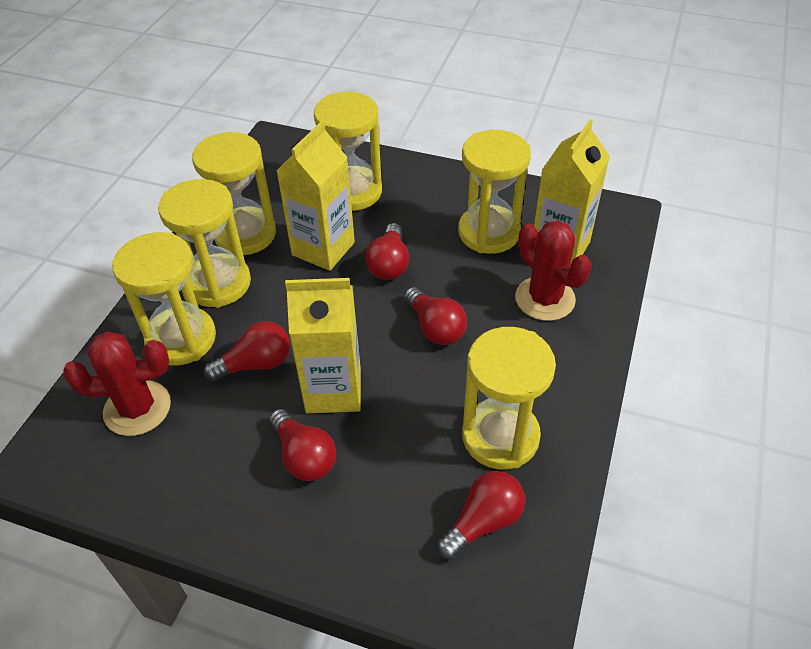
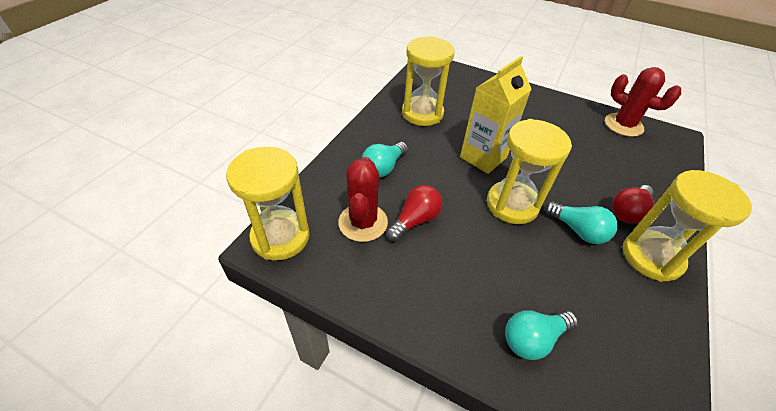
red light bulb: [203,321,290,381] [269,409,336,481] [365,223,409,280] [404,287,467,345] [436,471,525,560] = 5 -> [386,185,443,241] [612,185,654,224] = 2
turquoise light bulb: none = 0 -> [362,142,408,177] [505,311,578,360] [545,201,618,244] = 3
yellow carton: [276,121,355,271] [285,278,361,413] [534,120,610,264] = 3 -> [460,56,531,174] = 1
yellow hourglass: [112,232,216,366] [158,179,251,308] [192,132,276,255] [314,92,382,211] [458,130,531,254] [462,327,556,469] = 6 -> [226,147,310,260] [402,36,455,126] [487,119,572,224] [623,170,752,282] = 4

